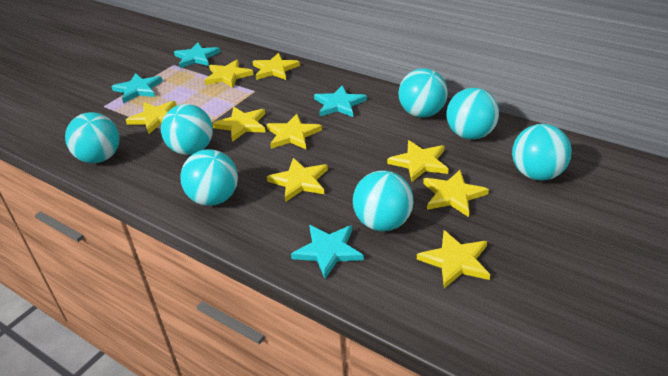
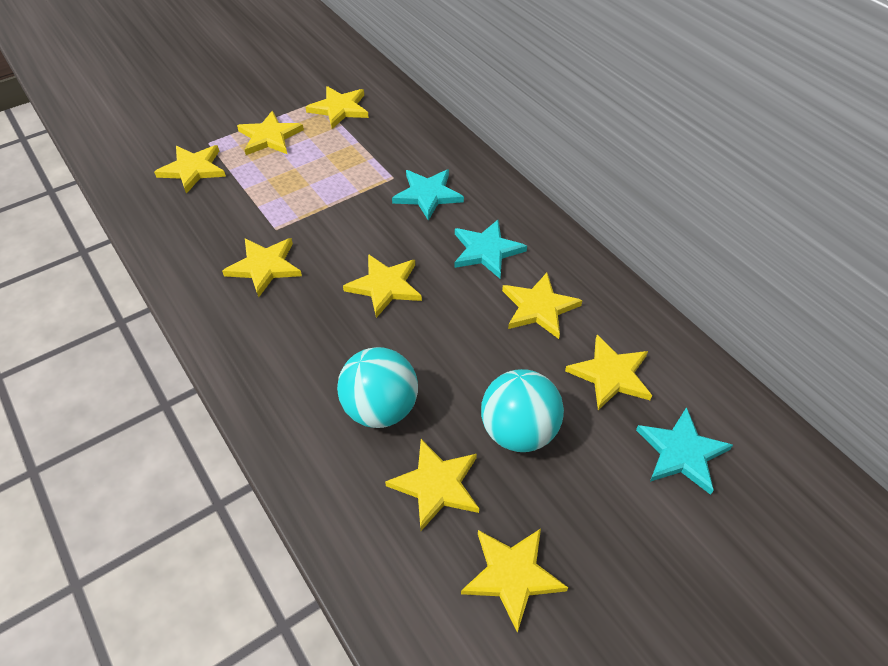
turquoise ball: [65,112,120,163] [161,104,213,155] [180,149,238,206] [353,170,414,231] [399,68,448,118] [446,88,499,140] [512,124,572,180] = 7 -> [337,347,418,428] [481,369,564,452] = 2
turquoise star: [111,73,162,103] [174,43,220,68] [291,225,364,279] [314,85,367,117] = 4 -> [392,169,464,221] [454,220,527,278] [636,407,733,495] = 3

